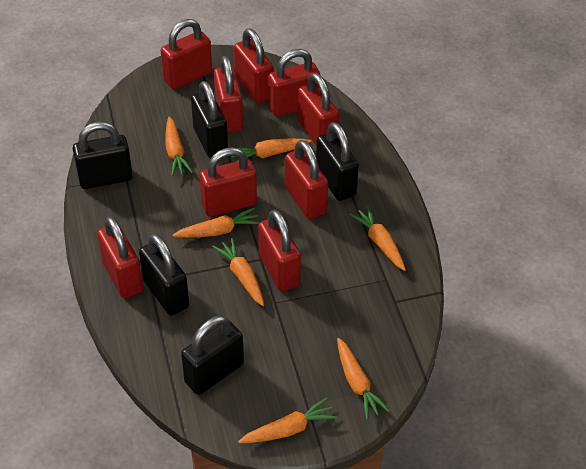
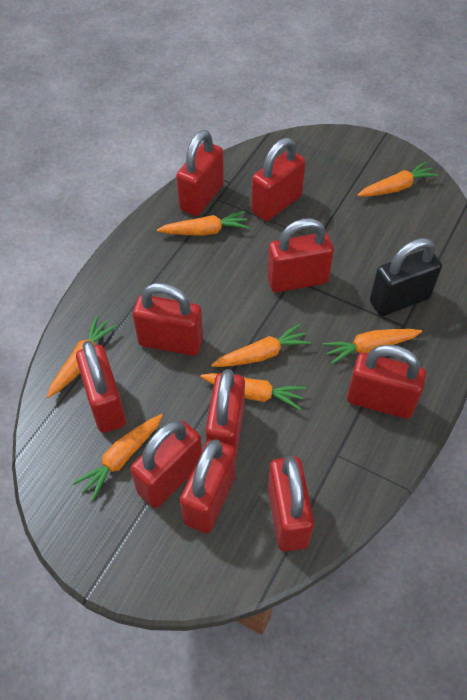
black padlock: [73,122,133,189] [139,234,189,316] [181,315,244,395] [191,81,228,158] [316,122,359,201] = 5 -> [370,238,442,316] = 1
red padlock: [97,216,143,298] [161,19,212,89] [199,147,257,217] [214,56,243,132] [234,28,273,103] [258,209,301,292] [268,49,320,117] [285,140,328,219] [297,73,339,145] = 9 -> [76,340,126,433] [130,420,202,508] [133,283,203,356] [176,130,224,216] [180,439,236,533] [206,369,245,458] [251,138,305,221] [267,218,334,292] [268,456,314,551] [347,344,426,419] = 10

